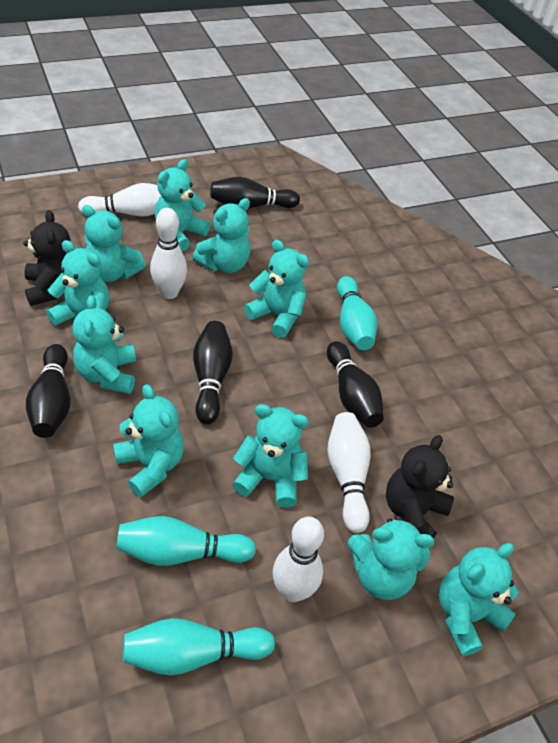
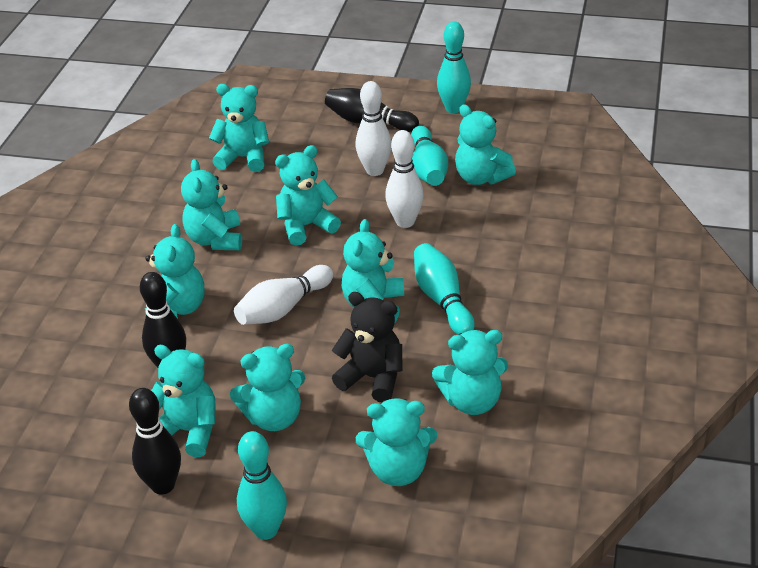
black bowling pin: [26,344,70,438] [193,321,233,424] [210,177,300,209] [327,341,384,428] = 4 -> [129,388,181,495] [140,272,186,368] [325,88,419,132] = 3
black teddy bear: [23,210,71,306] [386,435,454,538] = 2 -> [332,292,403,402] = 1
turquoise bowling pin: [116,516,256,566] [123,618,275,675] [337,276,377,350] = 3 -> [237,431,287,540] [411,126,448,186] [414,243,475,335] [437,22,471,113] = 4
white bowling pin: [78,183,161,217] [150,208,187,299] [273,517,324,602] [327,412,371,533] = 4 -> [234,265,333,325] [355,81,391,176] [385,130,424,228] = 3

